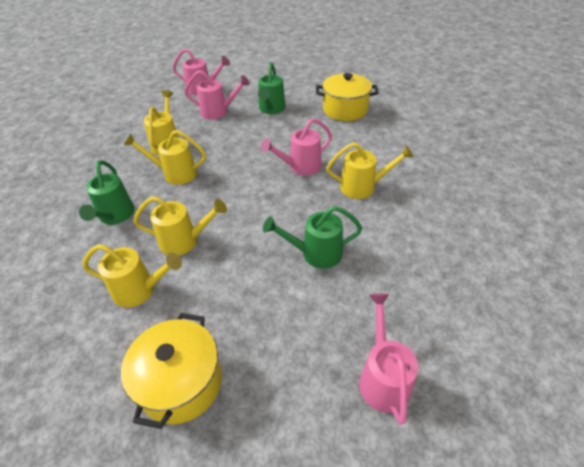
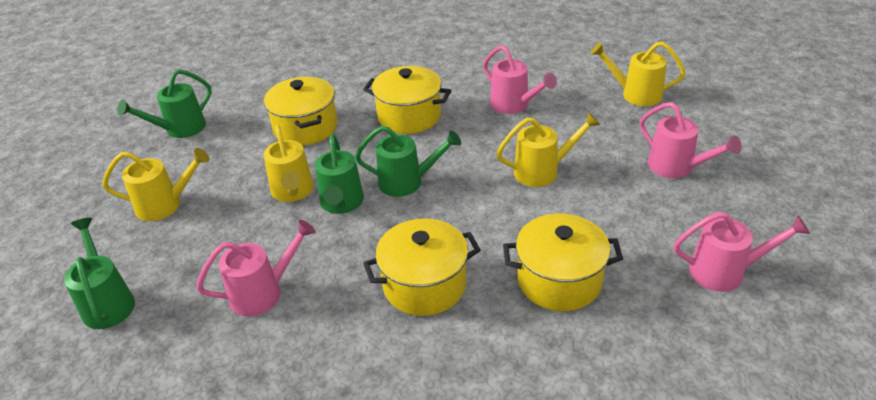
green watering can: [79,160,135,224] [258,62,286,114] [263,206,362,269] = 3 -> [64,218,135,329] [117,69,212,138] [315,134,364,214] [355,126,461,197] = 4
yellow pot: [121,313,222,429] [316,73,379,121] = 2 -> [264,77,337,146] [363,66,451,134] [363,218,481,316] [503,214,623,311] = 4
yellow watering can: [83,244,182,307] [124,130,206,185] [133,196,227,255] [144,90,179,155] [326,142,413,199] = 5 -> [103,148,210,221] [264,125,314,202] [497,112,600,187] [591,42,686,106] = 4

